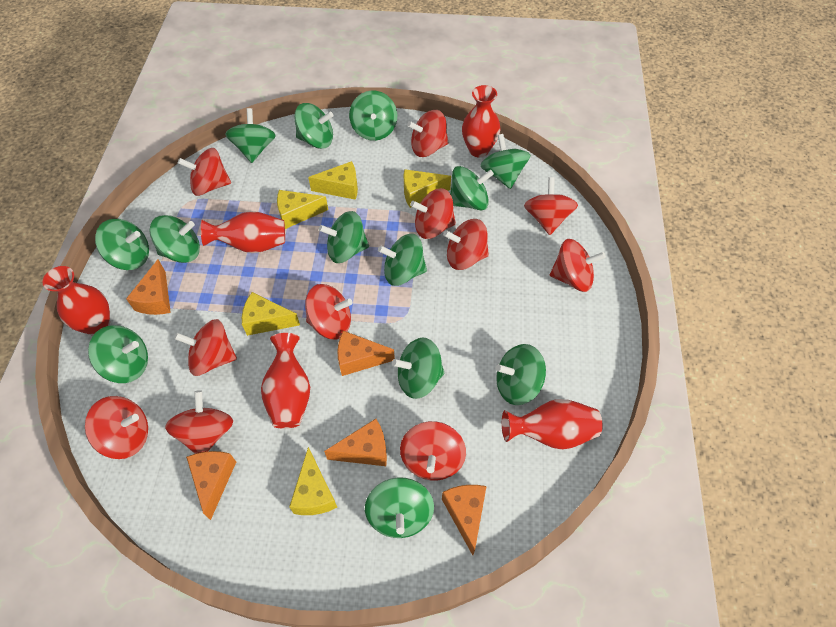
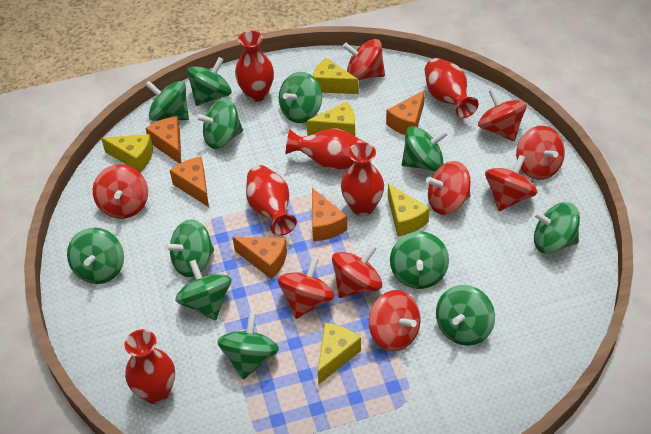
green spinning top: [88,325,148,383] [95,219,149,270] [149,215,200,263] [225,108,276,163] [294,103,334,149] [319,211,369,263] [349,90,397,141] [365,477,434,538] [378,234,427,286] [392,338,444,399] [450,166,494,211] [480,134,530,189] [496,344,546,405] = 13 -> [67,227,124,284] [145,81,189,121] [165,219,214,277] [175,260,231,321] [186,57,232,106] [196,98,243,149] [217,313,279,380] [279,72,322,123] [390,231,449,289] [402,126,448,171] [436,285,495,346] [533,202,580,254] = 12
red spinning top: [85,396,148,459] [165,390,233,454] [174,319,237,376] [178,148,231,196] [305,284,353,340] [400,421,466,481] [407,110,449,157] [410,188,456,239] [443,219,489,270] [524,177,578,235] [550,239,606,292] = 11 -> [93,164,148,219] [278,257,334,319] [332,244,382,298] [343,39,385,80] [369,290,421,352] [426,161,471,215] [478,89,527,141] [485,155,537,211] [516,126,565,180] = 9
red vase: [43,266,110,336] [201,211,285,253] [261,333,310,429] [462,85,500,157] [502,399,602,450] = 5 -> [124,329,175,404] [235,31,274,102] [246,165,297,236] [286,128,366,170] [341,142,384,216] [425,58,479,118] = 6

